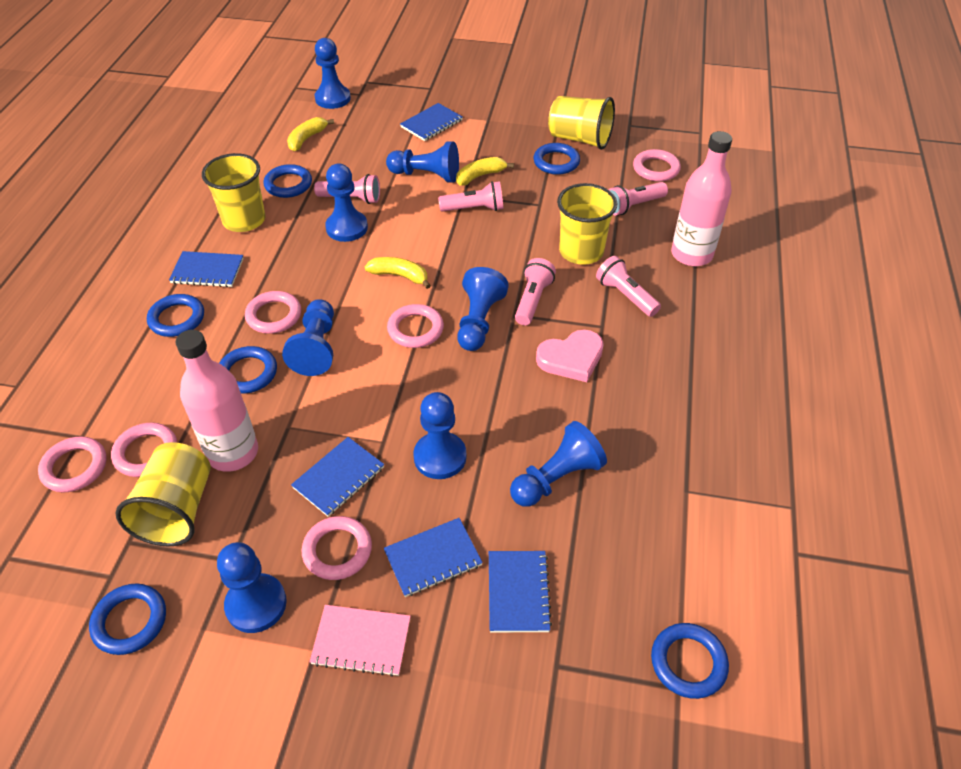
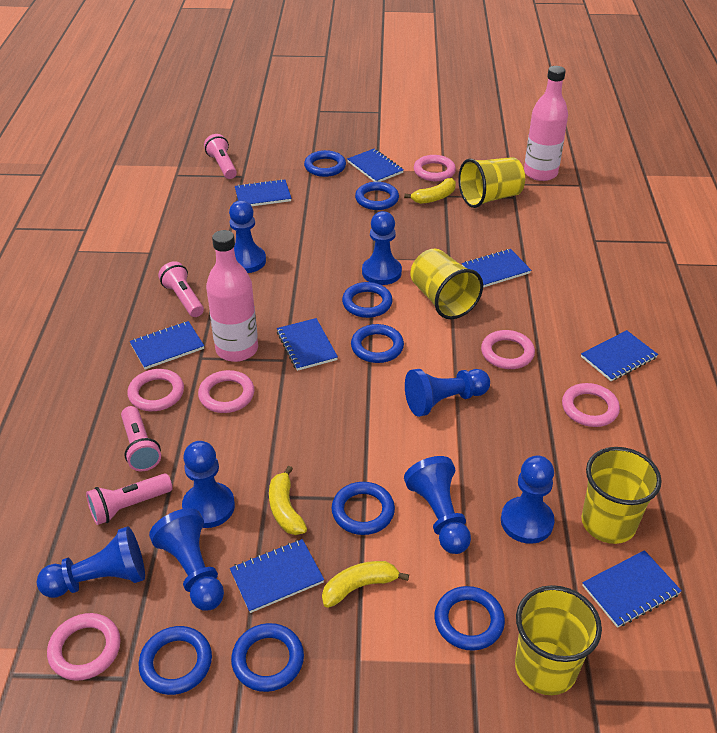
blue notebook: [169,251,244,287] [291,437,384,517] [384,518,483,597] [400,103,463,141] [489,551,552,633] = 5 -> [130,321,204,370] [230,539,324,613] [235,179,292,206] [277,318,338,371] [347,149,403,182] [462,249,531,287] [581,330,658,381] [582,550,682,628] = 8
blue ring: [89,584,166,655] [147,294,204,337] [219,346,277,394] [263,164,312,198] [533,143,580,175] [651,623,729,699] = 6 -> [139,626,212,695] [231,623,304,692] [304,150,346,177] [332,482,395,535] [342,282,393,318] [351,324,404,363] [355,182,399,210] [435,586,505,651] = 8
pink flashlight: [314,174,380,204] [438,181,504,212] [515,258,556,325] [596,256,661,317] [608,182,668,215] = 5 -> [86,474,172,525] [121,406,161,471] [158,261,204,317] [204,134,237,179] = 4
pink heart: [536,330,604,382] = 1 -> none = 0
pink notebook: [310,605,411,677] = 1 -> none = 0

